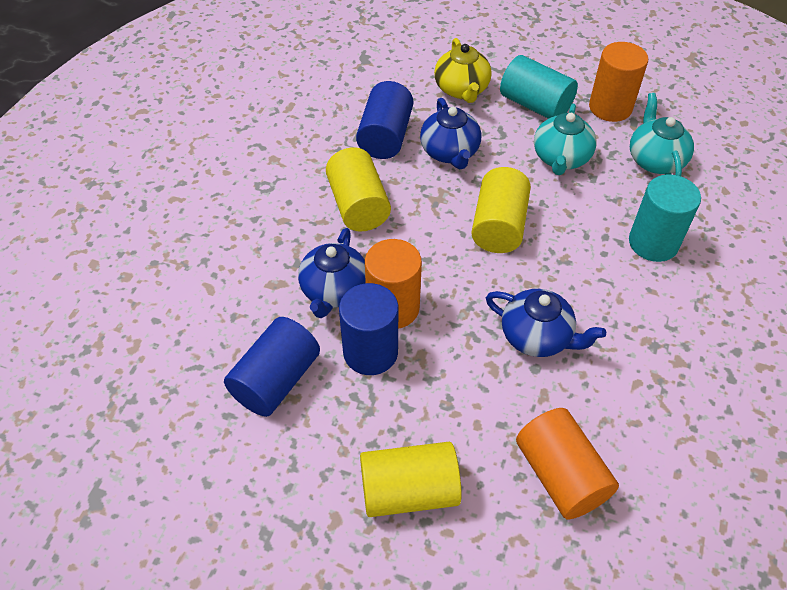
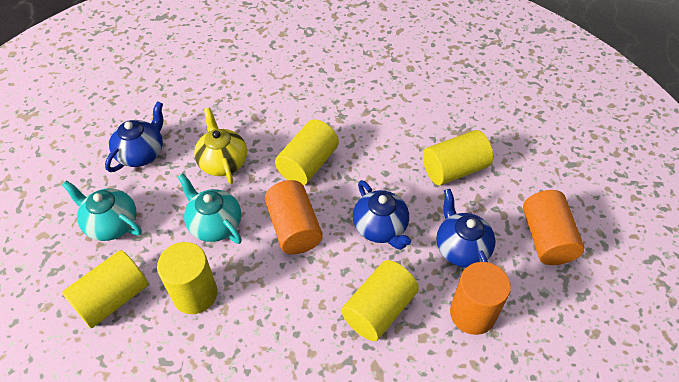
blue cylinder: [224,317,320,417] [339,283,399,375] [356,81,413,159] = 3 -> none = 0
turquoise cylinder: [500,55,578,119] [629,174,701,262] = 2 -> none = 0
yellow cylinder: [326,147,391,232] [360,442,462,517] [471,167,531,253] = 3 -> [62,250,148,328] [157,242,217,314] [275,119,339,186] [341,260,419,341] [423,130,493,185] = 5

